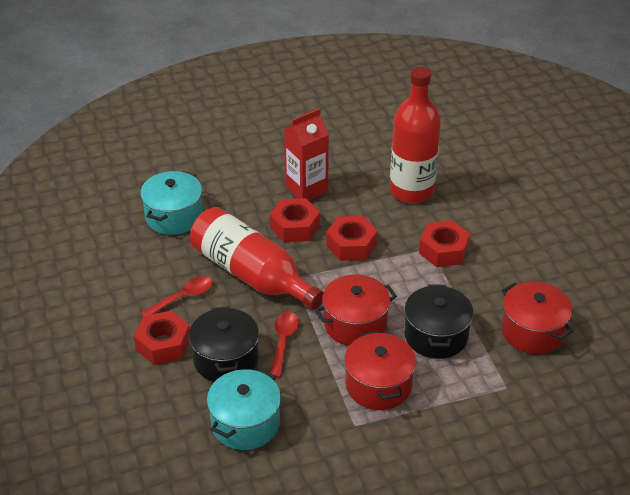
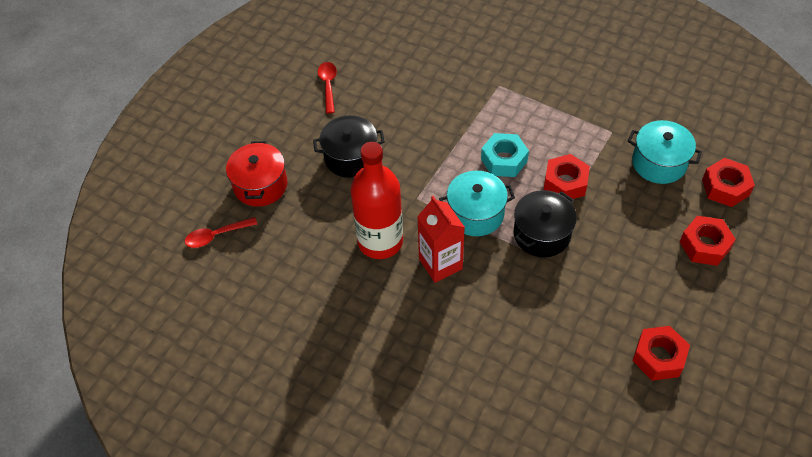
red bottle: [190,207,324,310] [390,67,441,203] = 2 -> [350,142,403,259] = 1
red pot: [315,274,397,346] [344,331,416,410] [501,281,574,354] = 3 -> [226,141,287,207] = 1
turquoise nut: none = 0 -> [481,133,529,177] = 1

